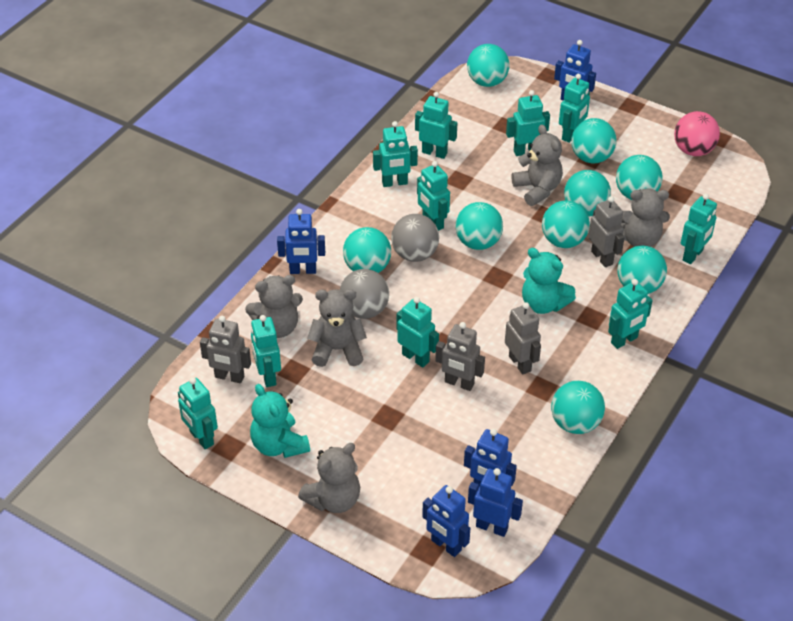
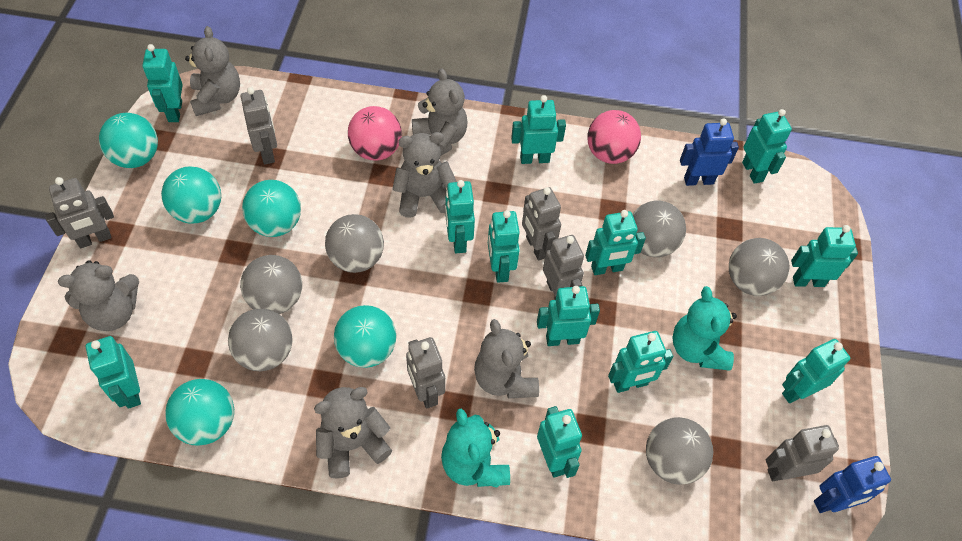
blue robot: [277,209,325,274] [422,485,470,557] [464,429,517,486] [468,468,523,537] [554,40,596,100] = 5 -> [680,118,739,186] [814,456,891,513] = 2
grey ball: [340,269,389,319] [391,214,439,262] = 2 -> [228,309,293,371] [240,255,302,314] [325,214,384,273] [633,200,686,257] [646,417,713,485] [729,238,789,296] = 6
grey robot: [200,316,251,383] [435,322,485,391] [505,302,541,374] [588,196,625,267] = 4 -> [45,177,114,248] [240,87,277,164] [406,337,445,409] [522,187,561,261] [543,235,584,299] [766,425,839,481] = 6
grey teddy bear: [245,275,303,338] [298,443,360,513] [307,289,367,367] [511,125,563,206] [621,188,670,247] = 5 -> [58,260,139,331] [185,26,240,116] [314,387,392,479] [392,132,457,218] [412,68,467,156] [474,319,539,398] = 6
pink ball: [674,111,720,156] = 1 -> [348,106,402,161] [587,110,641,164] = 2
turquoise ball: [343,227,391,273] [455,202,503,250] [467,44,509,87] [542,201,590,248] [551,381,605,434] [564,170,611,216] [571,118,617,163] [616,155,663,200] [617,246,667,294] = 9 -> [99,113,158,168] [161,166,221,224] [165,379,234,446] [242,180,301,237] [334,305,396,368] = 5
turquoise robot: [178,377,218,449] [251,315,281,387] [373,121,418,187] [397,297,439,368] [415,92,457,159] [417,161,450,231] [506,90,550,156] [559,74,590,143] [608,279,653,349] [681,194,717,264] = 10 -> [86,336,141,409] [142,44,183,122] [445,180,475,253] [488,210,520,283] [511,95,566,164] [537,286,600,346] [537,406,582,478] [585,210,646,275] [608,331,673,393] [742,109,792,184] [782,339,850,403] [791,225,858,287] = 12

